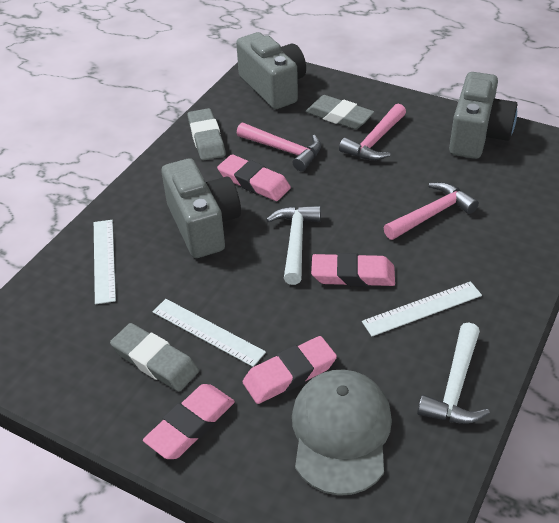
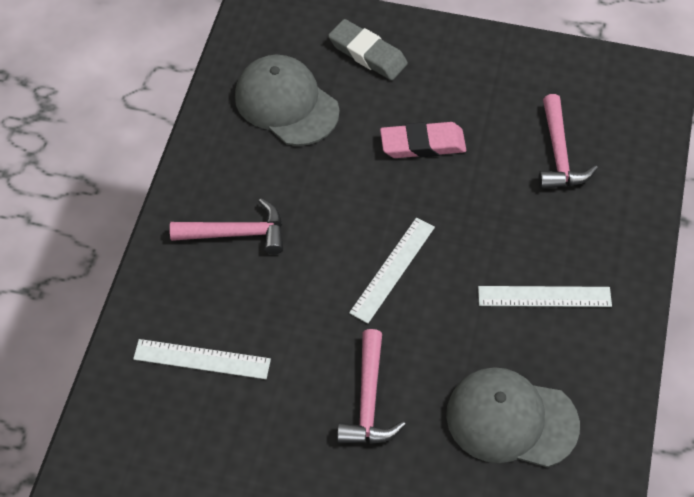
grey camera: [161,158,241,258] [236,32,306,109] [449,72,518,159] = 3 -> none = 0
grey cap: [292,369,392,495] = 1 -> [235,55,339,146] [446,367,580,467] = 2
grey eraser: [110,323,199,392] [188,108,225,161] [306,95,374,129] = 3 -> [328,19,408,80] = 1
pink eraser: [143,384,235,459] [217,154,291,201] [243,336,337,404] [311,253,395,287] = 4 -> [380,122,466,158] = 1
white hammer: [266,206,321,285] [417,322,490,424] = 2 -> none = 0

